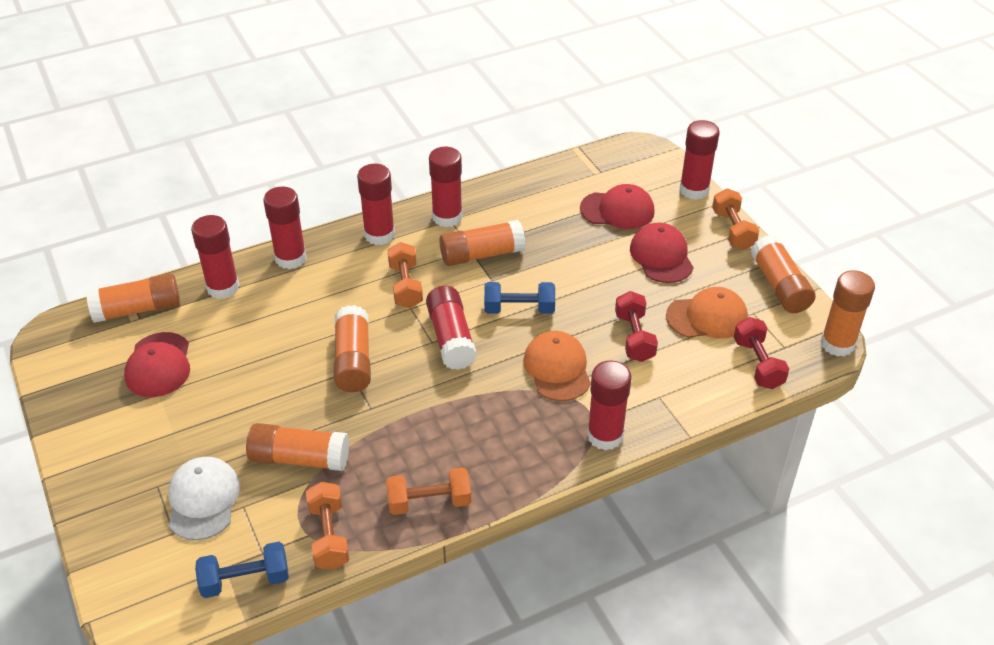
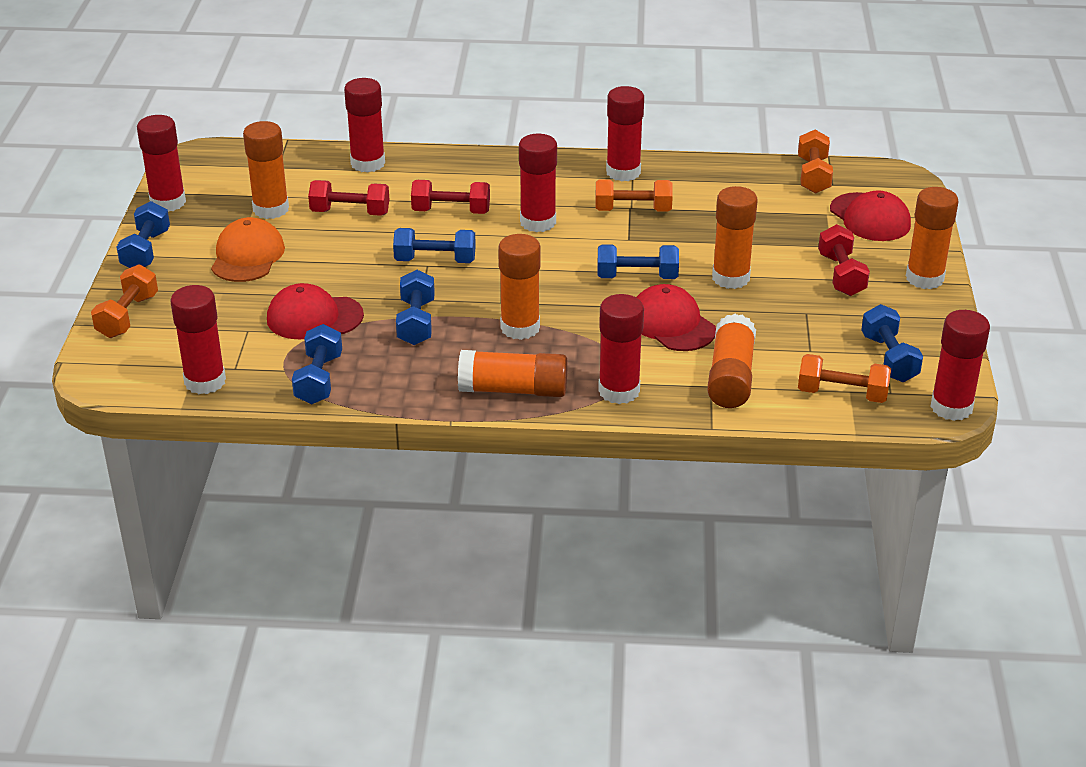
blue dumbbell: [195,542,289,598] [484,282,555,314] = 2 -> [116,201,170,268] [292,324,342,404] [393,228,476,263] [396,270,435,345] [597,244,679,279] [861,304,923,382] = 6
orange cap: [523,331,591,401] [666,287,748,339] = 2 -> [211,217,285,282] = 1
red dumbbell: [615,291,658,362] [734,317,789,389] = 2 -> [308,180,389,216] [411,180,490,214] [818,224,870,296] = 3
white cap: [168,457,240,540] = 1 -> none = 0

